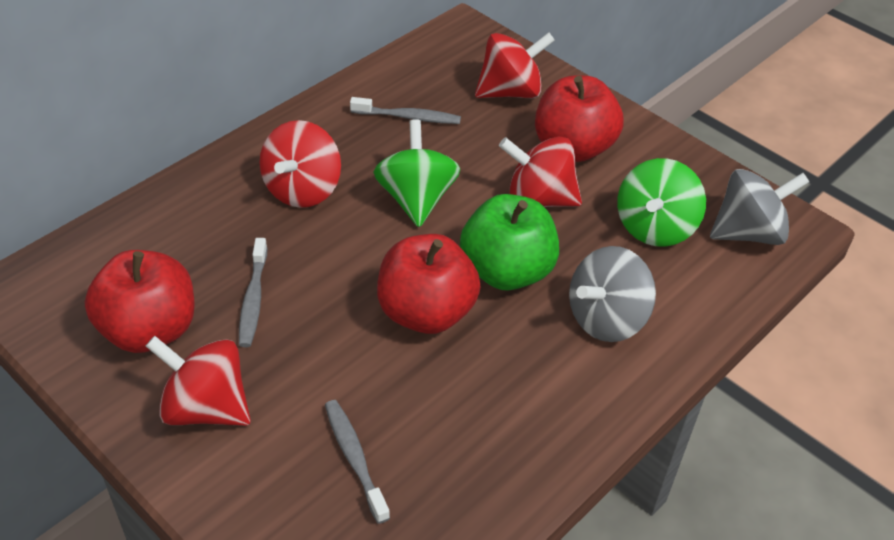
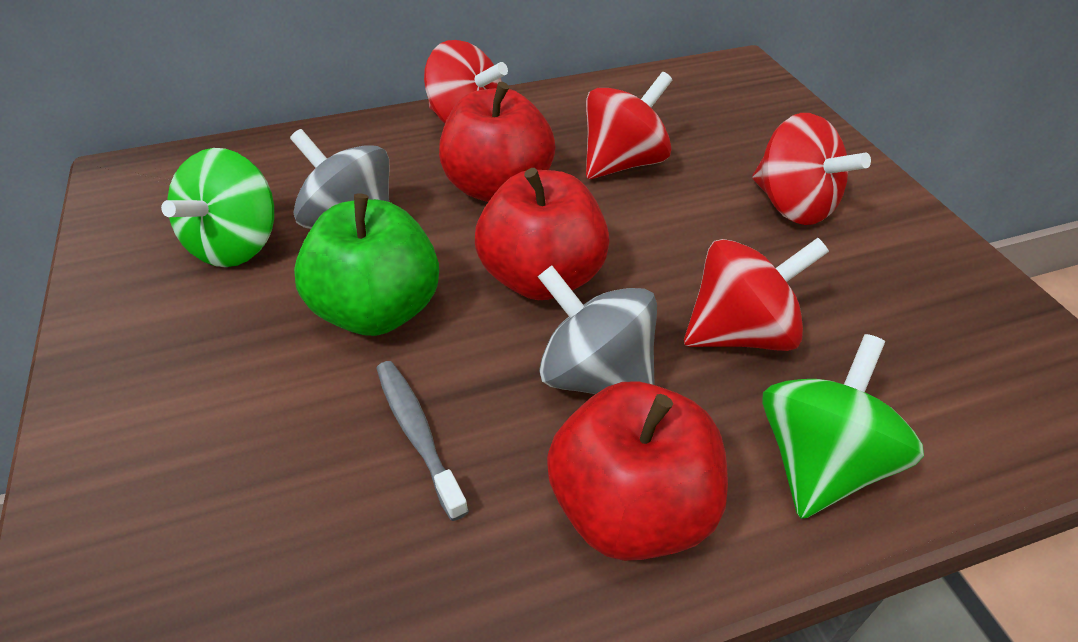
grey toothbrush: [239,238,267,347] [325,400,390,524] [350,97,461,124] = 3 -> [376,361,469,521] = 1

